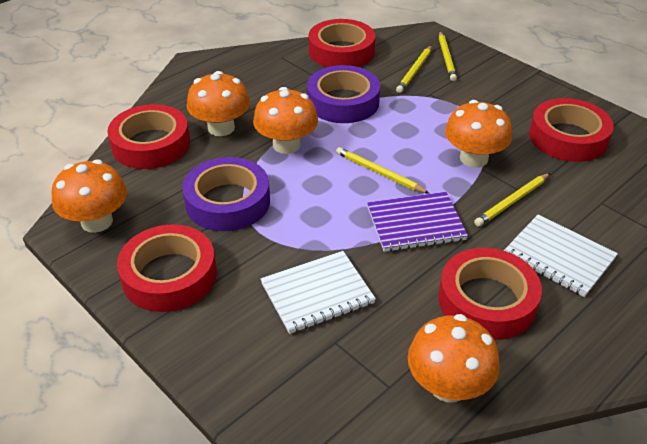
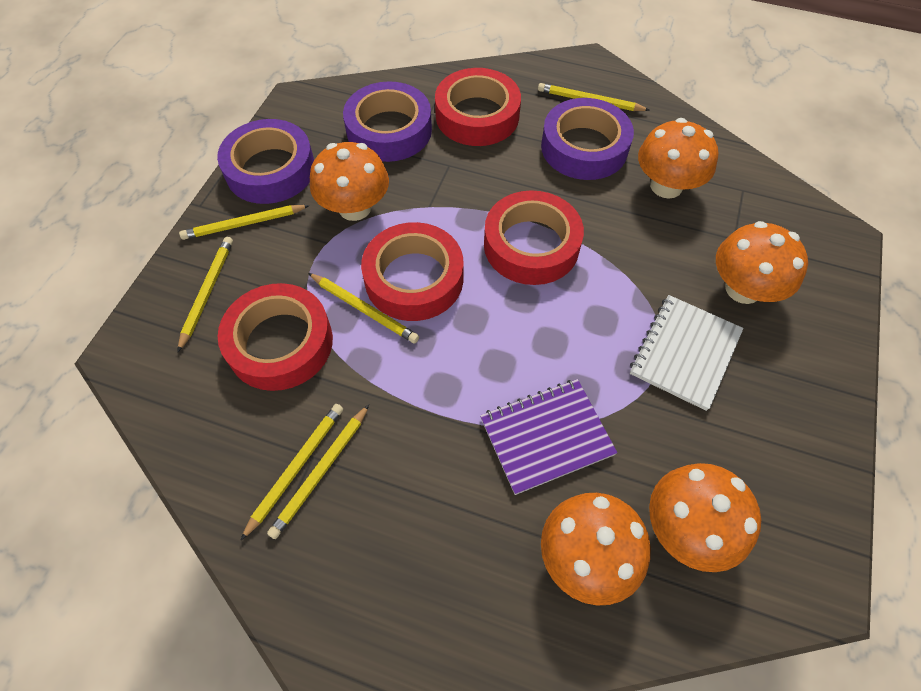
purple tape: [182,157,270,231] [307,65,380,123] = 2 -> [217,119,314,204] [343,81,432,162] [541,98,634,180] = 3
red tape: [107,104,190,169] [117,224,217,312] [309,19,375,67] [438,248,542,340] [529,98,614,162] = 5 -> [218,283,333,391] [361,222,464,321] [435,68,521,146] [484,190,584,285] = 4
white notebook: [261,251,376,334] [504,214,618,297] = 2 -> [630,295,744,411] = 1
yellow pencil: [336,147,430,194] [396,45,432,93] [439,32,457,81] [474,173,550,227] = 4 -> [177,237,233,353] [179,205,310,240] [240,404,343,541] [267,404,369,539] [308,273,419,344] [538,83,650,111] = 6

